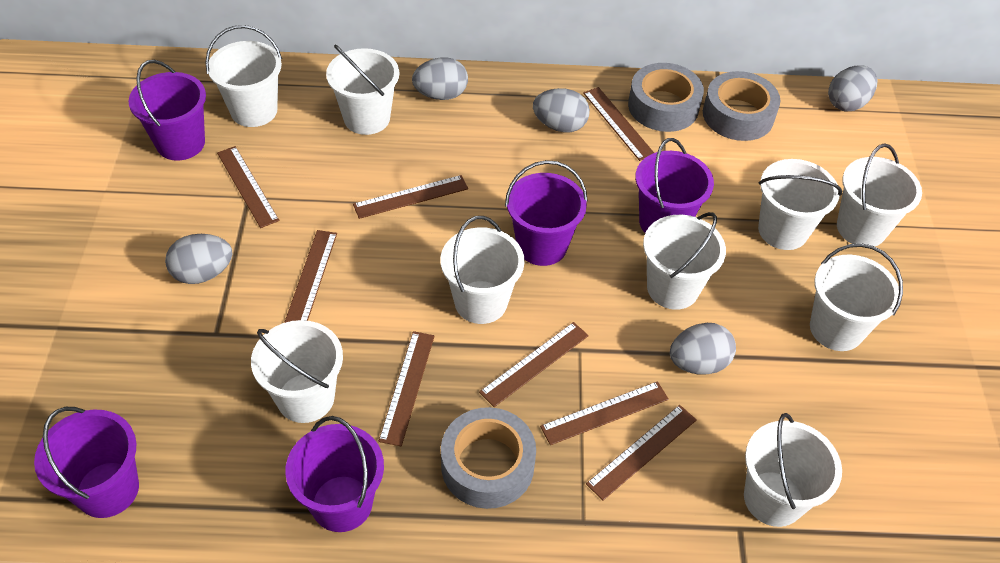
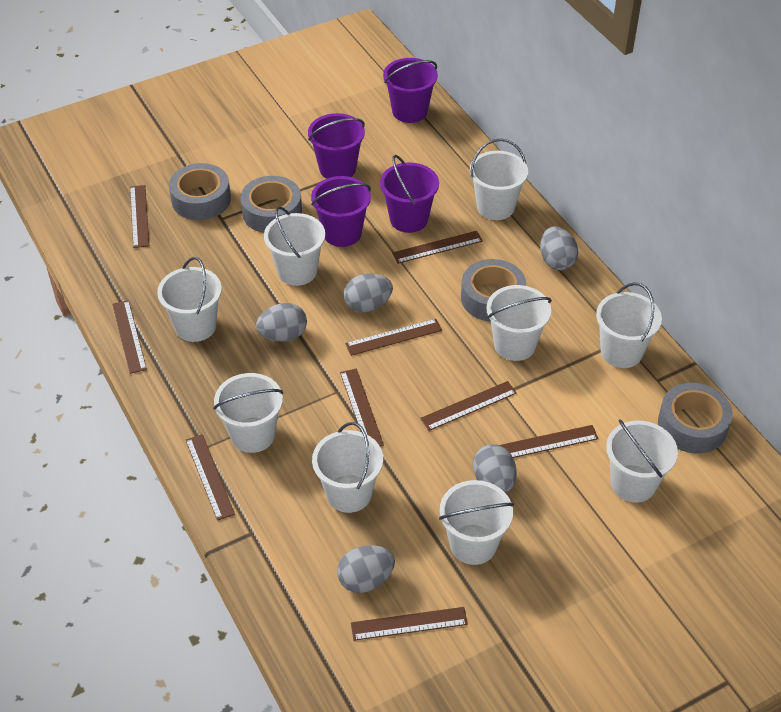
brown ruler: [217,146,279,228] [284,230,337,323] [353,175,468,219] [379,331,434,446] [479,322,589,407] [540,381,669,445] [583,87,654,161] [586,405,697,501] = 8 -> [112,300,147,374] [130,185,149,248] [186,434,235,521] [340,369,384,446] [345,319,442,356] [351,607,468,641] [392,231,483,264] [420,381,517,431] [500,425,599,458] = 9
grey tape: [441,407,536,509] [628,63,704,132] [703,71,781,141] = 3 -> [169,163,231,220] [240,176,302,233] [461,259,526,322] [658,383,732,453] = 4
purple bucket: [34,407,139,518] [129,60,206,161] [285,416,384,532] [505,160,588,266] [635,138,714,233] = 5 -> [308,113,365,179] [311,176,371,247] [380,155,439,233] [383,58,438,123] = 4

